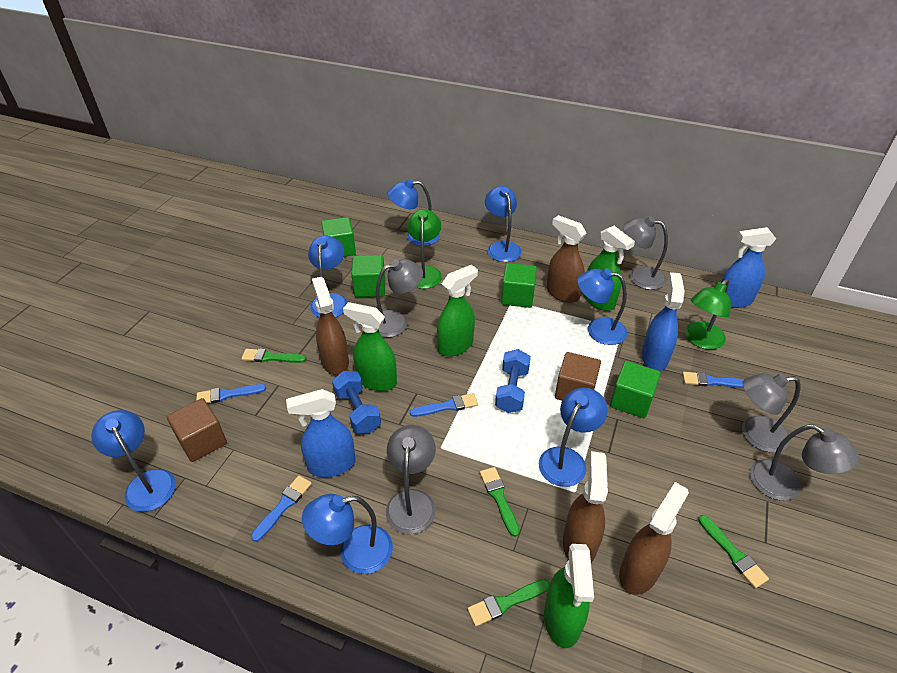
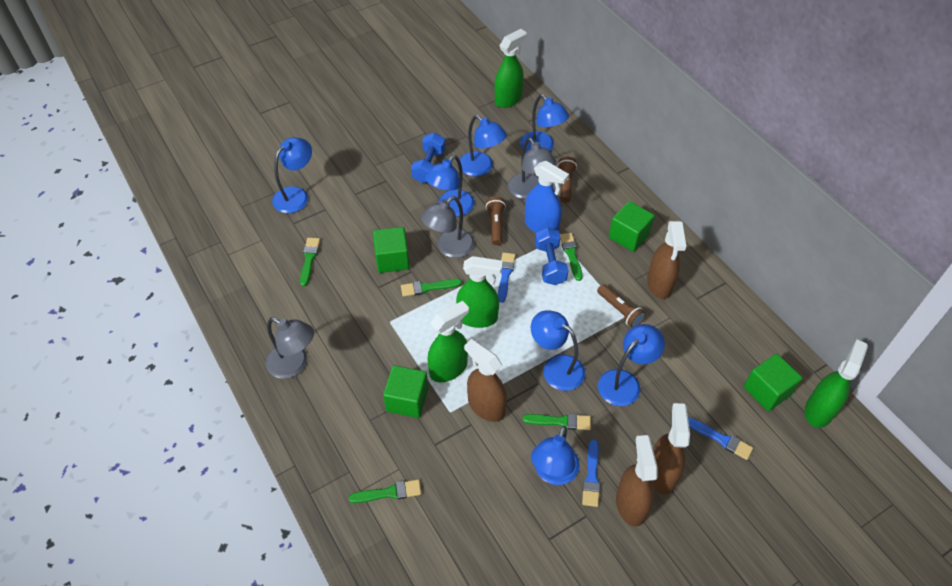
blue brush: [196,384,266,403] [251,476,312,542] [410,393,478,417] [683,372,744,388] = 4 -> [498,252,515,303] [582,440,600,507] [688,418,753,460] = 3
blue spray bottle: [286,389,355,477] [642,272,685,371] [721,227,776,308] = 3 -> [525,161,569,233] = 1
brown cube: [167,398,227,462] [555,352,601,401] = 2 -> none = 0
brown flashlight: none = 0 -> [486,196,506,245] [558,157,577,203] [597,284,646,328] = 3
green brush: [241,349,306,363] [468,579,550,626] [480,467,520,537] [698,515,769,588] = 4 -> [300,238,320,286] [349,480,421,503] [401,279,462,297] [523,413,591,430] [560,233,582,281] = 5
green lamp: [407,209,442,289] [685,279,731,350] = 2 -> none = 0
grey lamp: [376,259,423,337] [386,425,436,534] [623,216,668,290] [742,373,800,453] [750,424,859,501] = 5 -> [266,317,314,379] [421,196,475,258] [508,138,556,199] = 3

